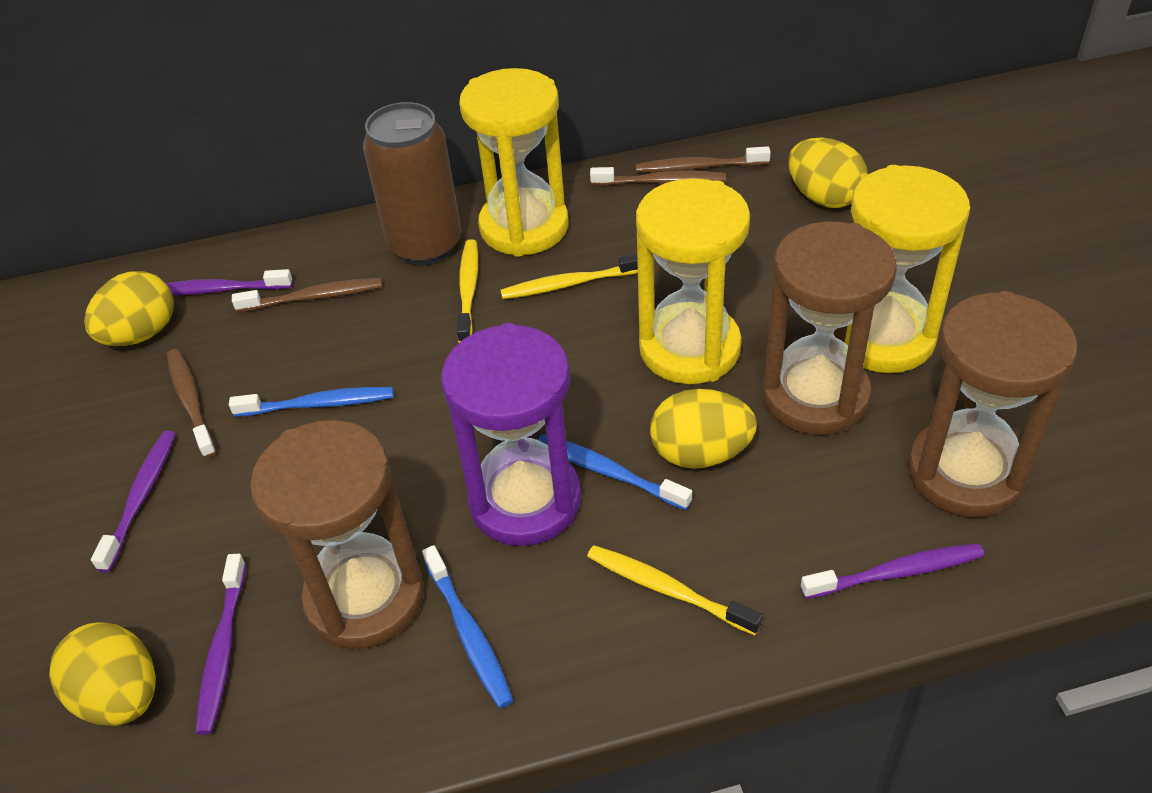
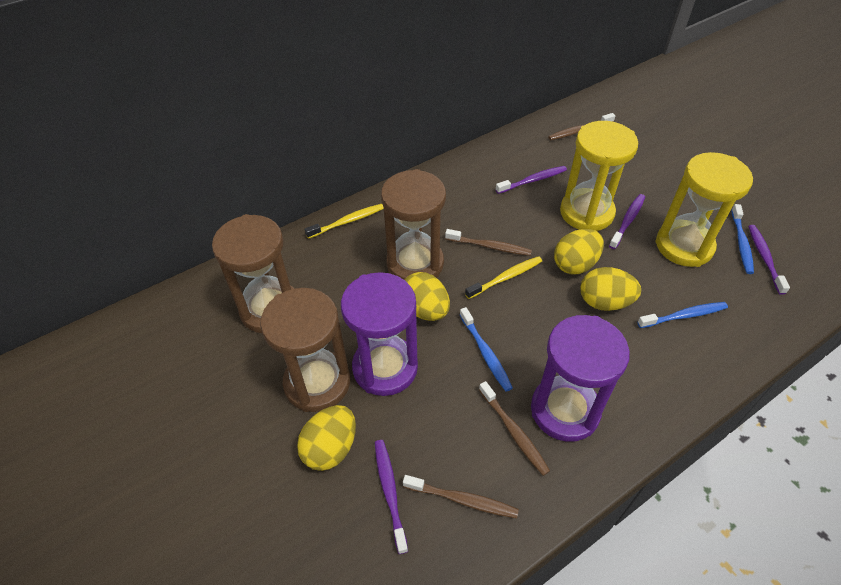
brown can: [363,102,461,266] = 1 -> none = 0
purple hourglass: [441,323,581,546] = 1 -> [341,272,418,396] [531,315,630,442] = 2
yellow hourglass: [459,68,568,257] [636,178,750,384] [845,165,970,373] = 3 -> [560,121,638,231] [656,152,753,267] = 2
yellow toothbrush: [457,239,478,343] [500,254,638,299] [587,545,763,635] = 3 -> [304,204,384,239] [465,256,542,299] = 2

